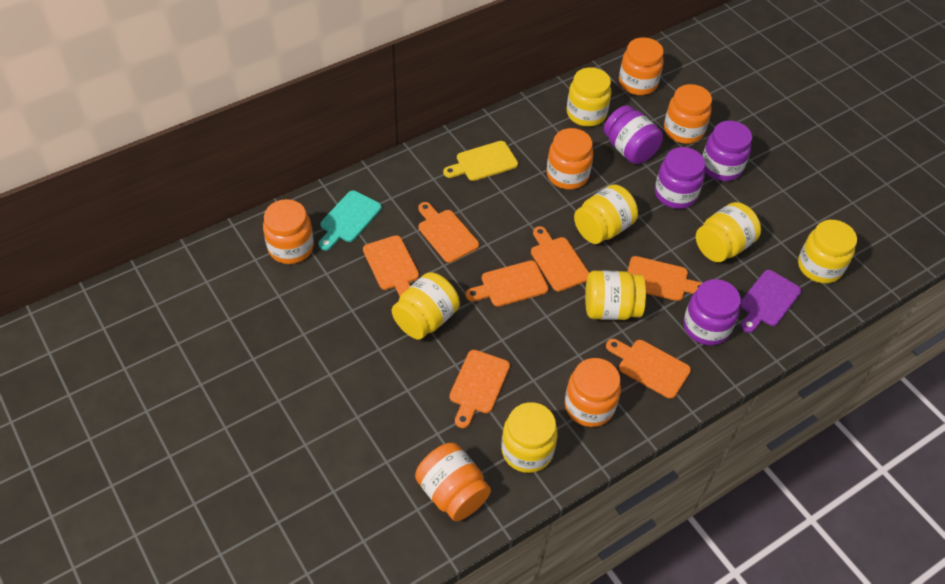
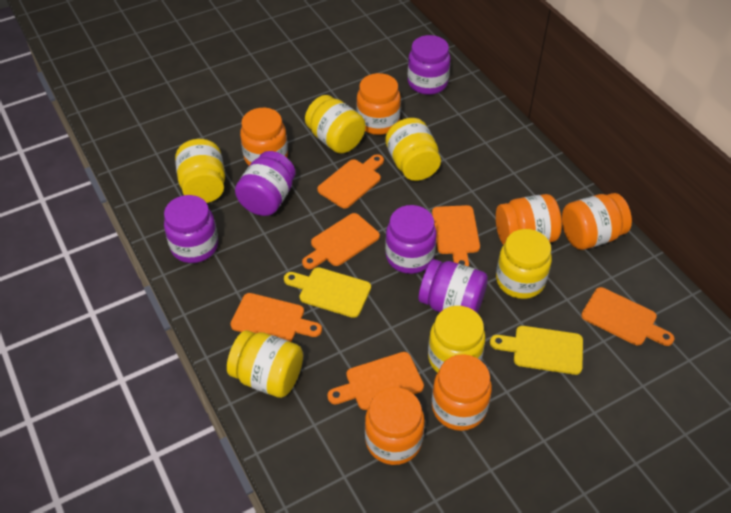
orange cutting board: [363,235,419,296] [418,202,479,263] [449,350,510,428] [466,260,548,307] [531,226,589,292] [606,339,691,399] [627,256,702,301] = 7 -> [231,293,322,342] [302,213,380,269] [317,154,384,208] [327,352,424,410] [432,205,480,267] [581,287,675,346] = 6
purple cutting board: [740,270,802,333] = 1 -> none = 0
purple jar: [604,105,663,164] [655,147,705,209] [684,279,741,345] [703,121,752,181] = 4 -> [164,195,218,263] [235,151,295,216] [385,205,437,274] [408,35,450,95] [418,259,488,313] = 5
turquoise cutting board: [319,191,382,250] = 1 -> none = 0
yellow cutting board: [443,141,518,181] = 1 -> [284,267,371,318] [490,326,583,375] = 2
yellow jar: [392,272,460,340] [501,402,558,473] [567,67,611,127] [574,184,638,244] [585,270,646,320] [696,202,761,262] [798,220,857,284] = 7 -> [175,139,225,203] [227,330,303,398] [305,95,366,154] [385,118,441,181] [428,306,485,373] [496,229,552,299] = 6

